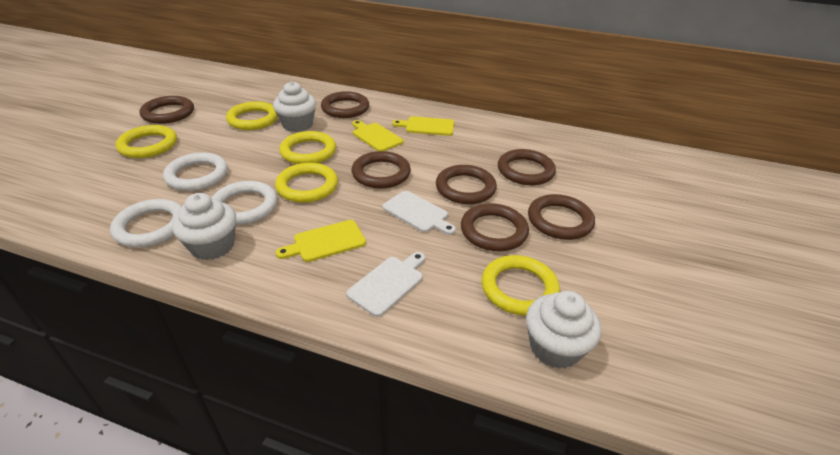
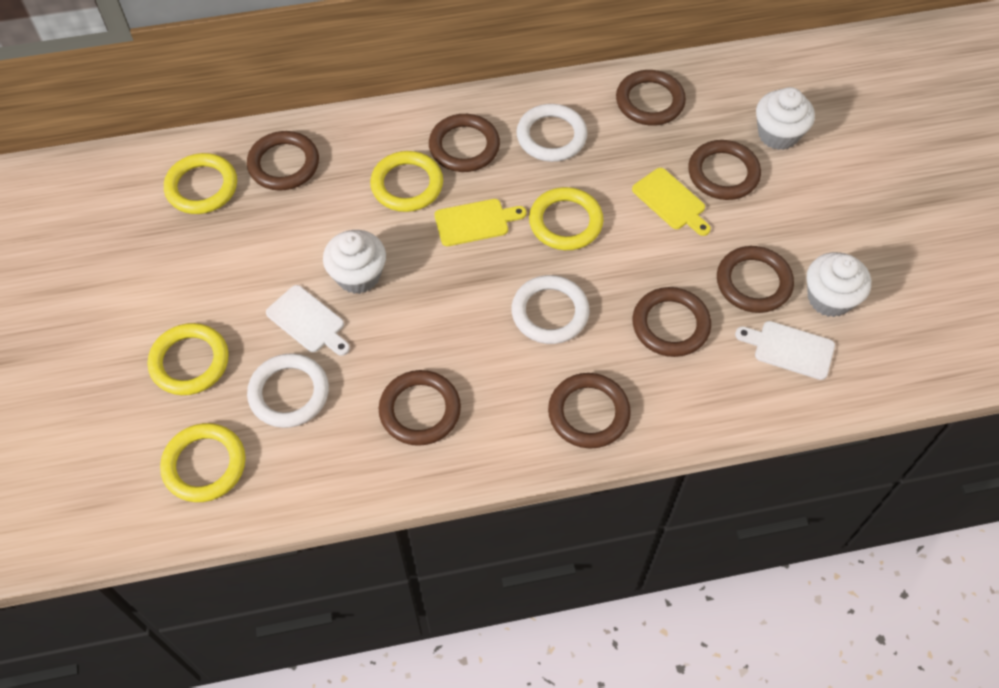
brown ring: [139,96,194,124] [321,91,369,118] [352,151,411,189] [436,165,497,204] [461,203,529,251] [498,149,556,185] [528,194,595,240] = 7 -> [247,131,319,191] [379,370,461,446] [429,114,500,172] [548,373,631,449] [616,70,686,125] [633,287,711,357] [688,140,761,200] [717,246,794,313] = 8
yellow cutting board: [276,220,366,262] [352,120,403,151] [392,116,454,136] = 3 -> [435,199,527,246] [632,168,711,236] = 2

